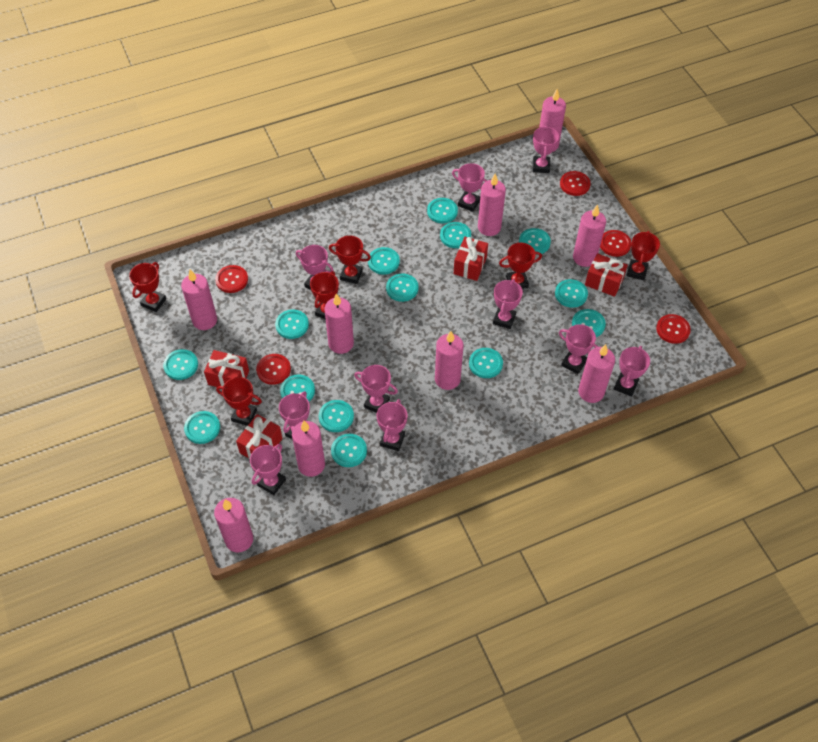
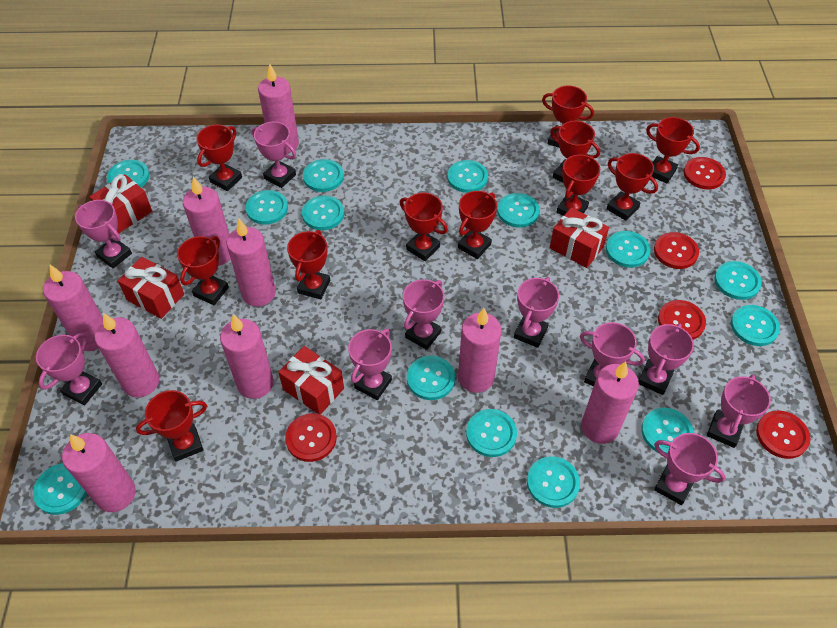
red trophy: [129,262,166,312] [216,377,262,426] [310,271,339,319] [329,236,371,284] [499,243,542,289] [626,231,660,280] = 6 -> [136,390,207,462] [177,236,229,305] [196,125,242,191] [287,230,330,299] [400,193,448,261] [458,191,497,259] [542,85,594,148] [550,121,600,183] [556,155,600,216] [607,153,658,221] [646,117,700,184] = 11

